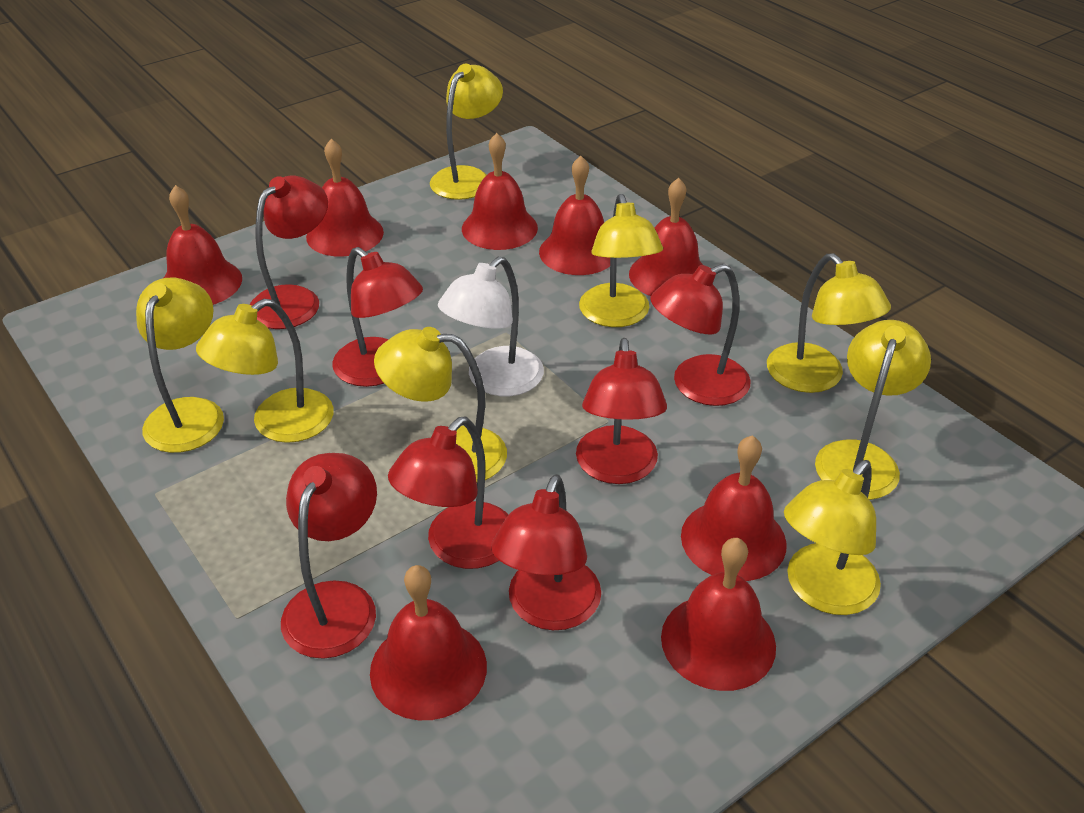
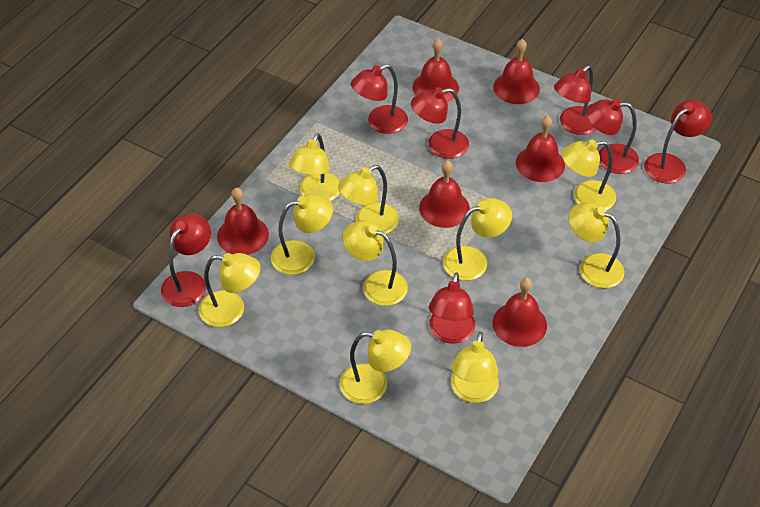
red bell: [164,185,242,305] [306,139,384,257] [370,565,487,720] [462,133,538,250] [539,156,610,275] [629,178,703,296] [661,538,776,691] [681,435,787,581] = 8 -> [217,188,269,255] [413,39,459,102] [419,160,470,228] [492,278,547,347] [493,39,540,104] [516,115,565,182] = 6
white lamp: [438,257,544,396] = 1 -> none = 0
yellow lamp: [136,277,224,453] [196,299,334,443] [374,327,507,482] [430,64,503,200] [579,194,663,327] [767,253,891,393] [784,460,881,615] [815,320,931,500] = 8 -> [199,253,260,327] [271,194,333,275] [289,133,340,201] [338,165,399,234] [340,330,411,404] [343,221,408,306] [443,198,512,281] [451,332,499,403] [562,140,616,210] [569,202,625,288] = 10

